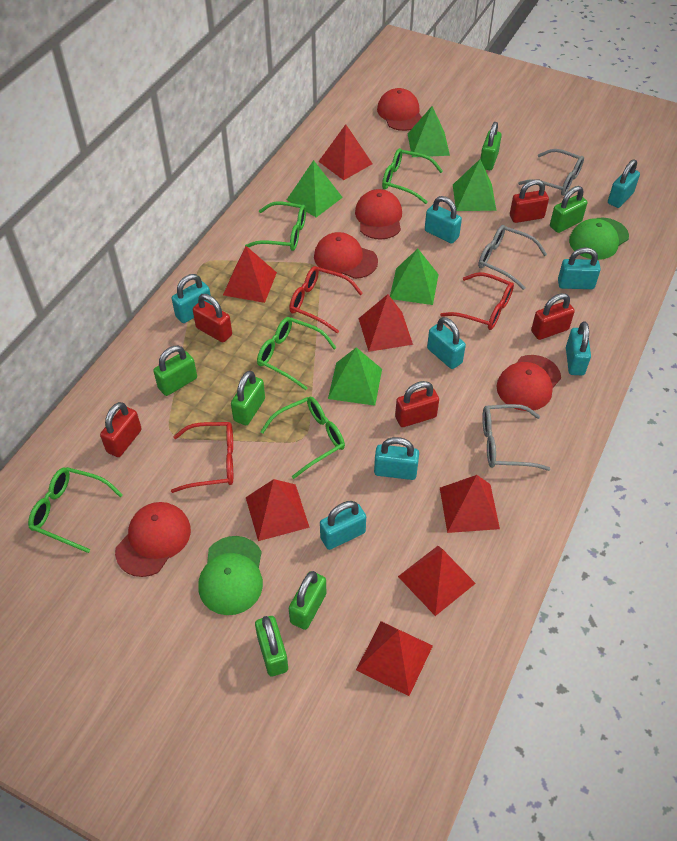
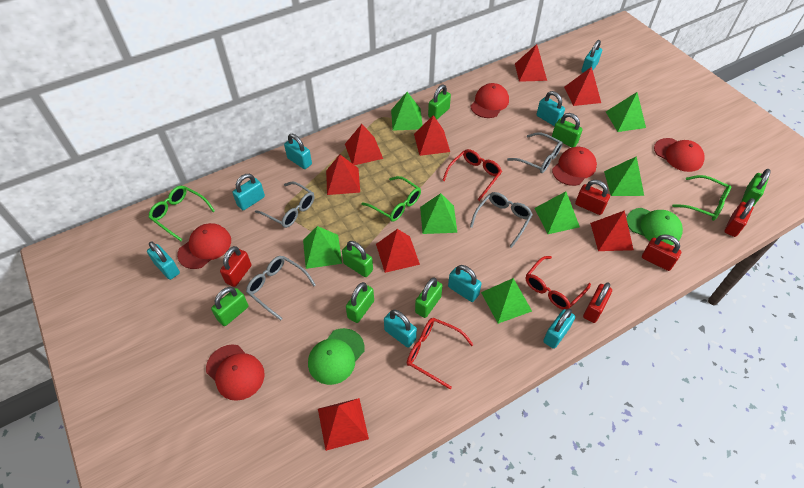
green glasses: [28,467,123,553] [245,202,306,251] [257,317,337,390] [260,396,345,479] [382,148,443,204] = 5 -> [148,186,215,241] [361,176,421,222] [672,175,731,221] = 3
green padlock: [153,346,197,396] [231,371,265,425] [255,616,288,677] [289,571,326,630] [480,122,502,170] [550,186,588,233] = 6 -> [211,287,248,326] [342,241,373,277] [346,282,374,323] [415,278,443,318] [428,85,451,119] [552,113,583,147] [742,169,771,206] = 7
green pyramid: [287,160,343,217] [328,347,382,406] [390,249,439,305] [408,106,450,157] [453,159,496,211] = 5 -> [303,226,342,269] [391,92,423,131] [420,193,457,234] [481,278,532,324] [534,191,580,234] [604,156,644,196] [606,92,646,132] = 7
grey glasses: [478,225,547,290] [482,404,550,471] [518,149,584,196] = 3 -> [246,256,316,320] [255,182,314,228] [470,192,533,248] [507,132,563,173] = 4
red pyramid: [223,246,277,303] [246,479,310,541] [318,124,372,180] [356,621,433,696] [359,294,413,352] [398,546,476,616] [440,475,500,533] = 7 -> [318,398,369,451] [326,154,360,195] [345,124,383,165] [376,229,420,273] [414,115,450,156] [515,44,547,82] [564,67,601,106] [590,210,634,251] = 8

